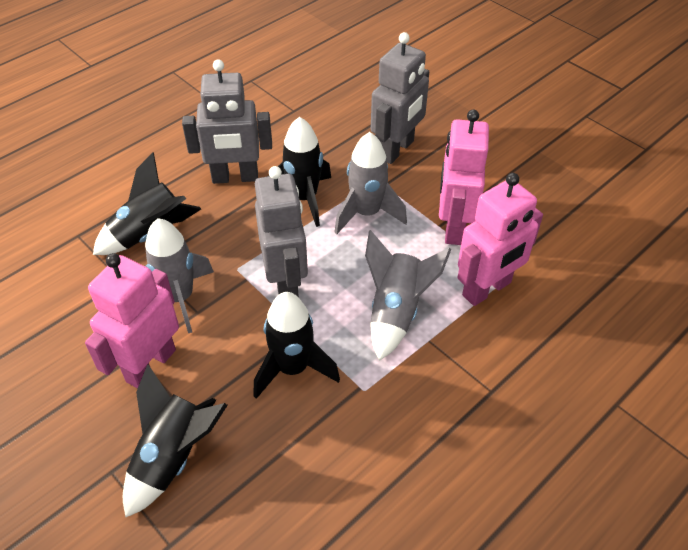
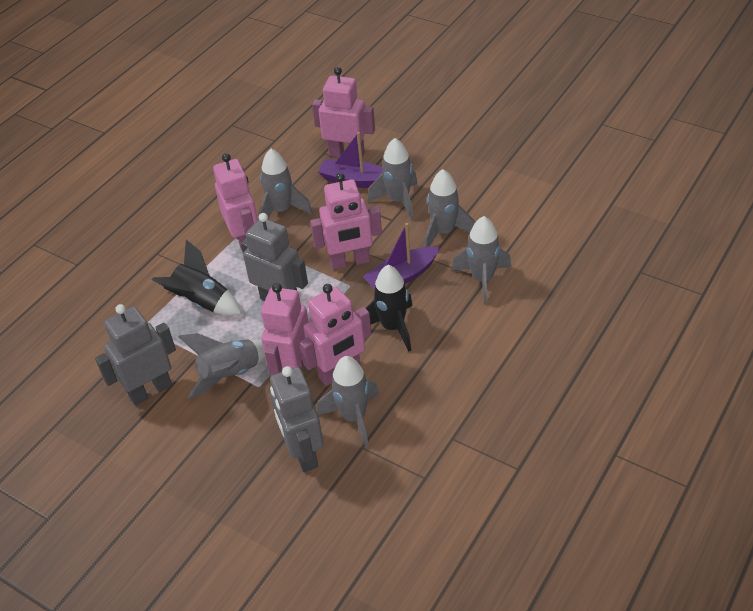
black rocket: [93,153,201,255] [123,364,228,517] [253,292,340,399] [267,117,331,227] = 4 -> [152,240,242,315] [366,265,413,351] = 2
grey rocket: [145,218,214,333] [334,132,407,234] [365,230,452,361] = 3 -> [178,333,265,399] [258,149,313,219] [317,356,379,447] [368,138,418,220] [424,169,475,247] [452,216,511,305] = 6
pink robot: [85,253,179,389] [439,110,489,245] [457,173,543,306] = 3 -> [213,153,258,250] [261,283,309,375] [299,284,372,386] [310,173,382,270] [312,67,375,160] = 5
purple boat: none = 0 -> [318,132,382,188] [362,223,440,290] = 2

